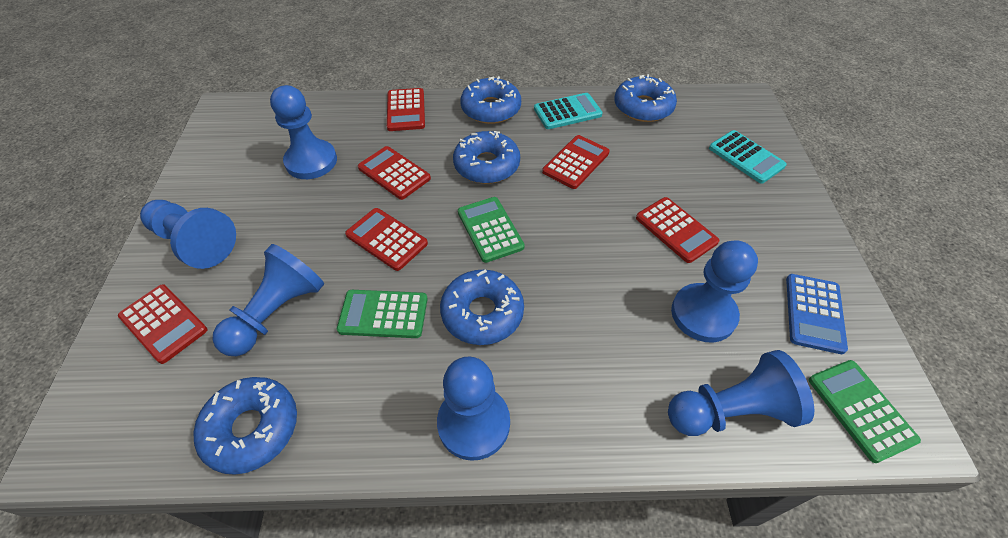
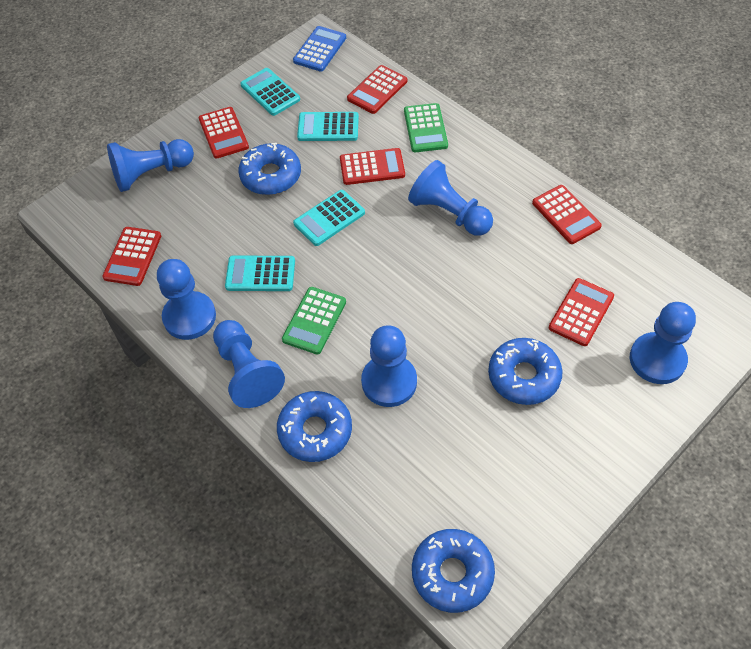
blue donut: [193,377,297,475] [440,269,524,345] [453,131,520,184] [460,76,521,124] [614,74,677,122] = 5 -> [238,143,301,195] [277,391,352,462] [412,529,495,613] [488,338,563,405] = 4
green calculator: [337,290,428,338] [458,197,525,263] [809,360,921,463] = 3 -> [282,287,346,355] [404,103,448,152] = 2
turquoise calculator: [534,93,603,129] [709,130,787,183] = 2 -> [225,256,295,291] [240,68,300,116] [293,190,365,246] [297,112,359,141] = 4

